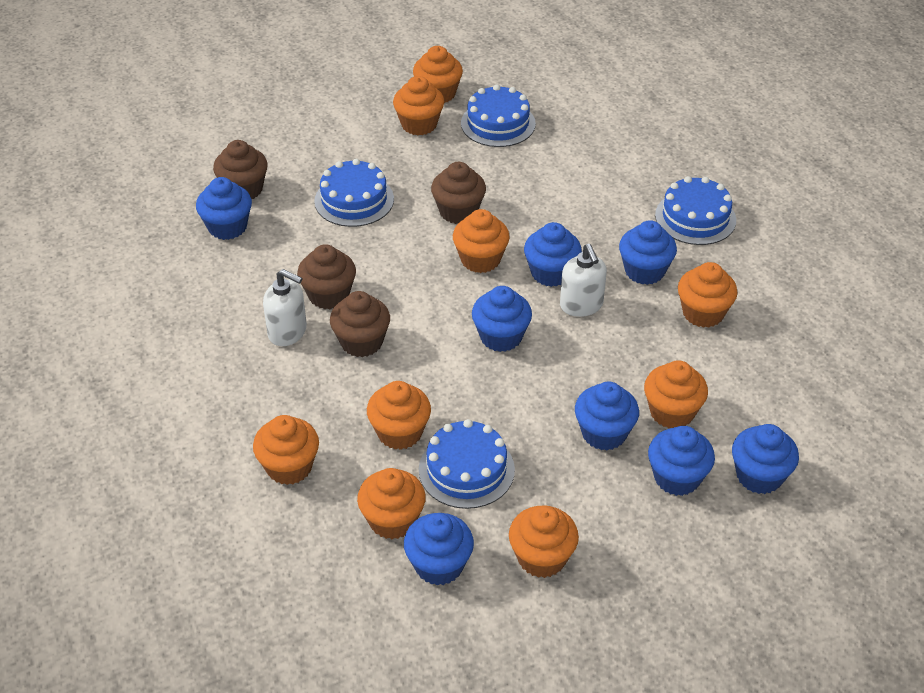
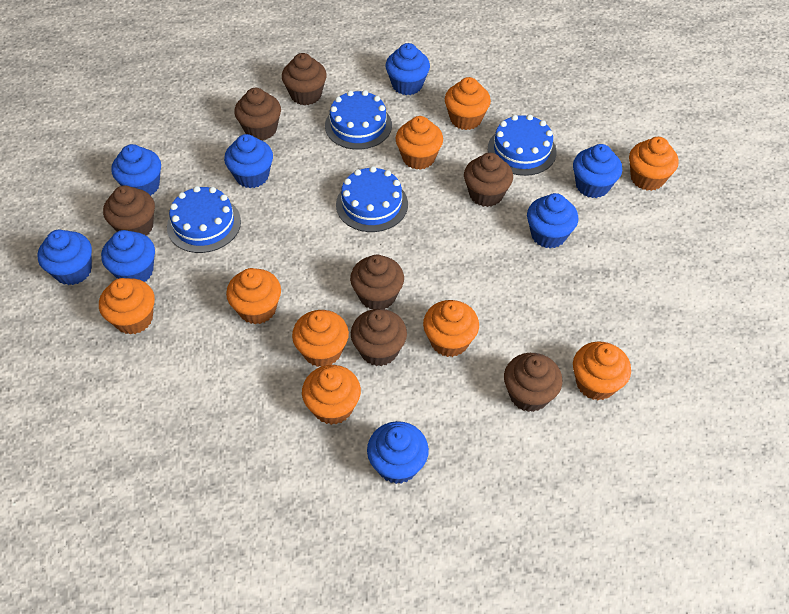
brown cupcake: [213,140,268,199] [297,244,356,309] [330,291,390,357] [431,162,486,224] = 4 -> [103,185,155,236] [234,88,281,141] [282,53,327,105] [350,254,404,309] [351,309,407,366] [464,153,513,207] [504,353,563,412] = 7
white soap dispenser: [263,269,307,346] [560,244,607,317] = 2 -> none = 0

